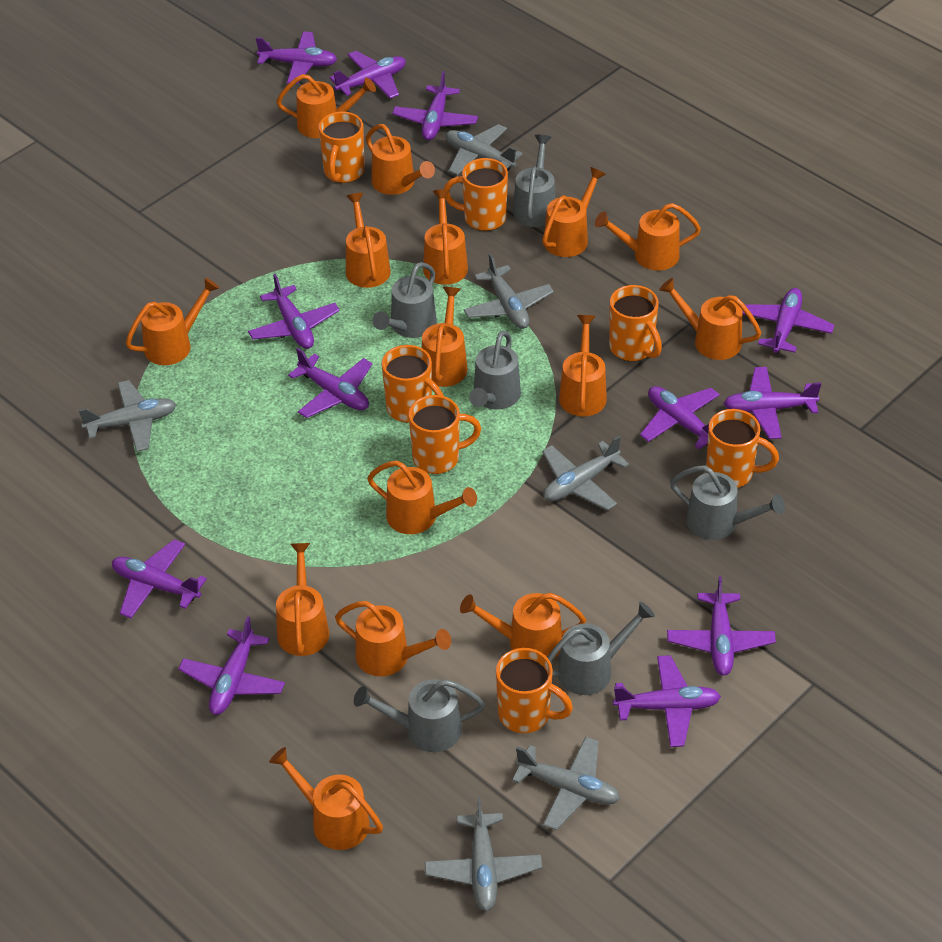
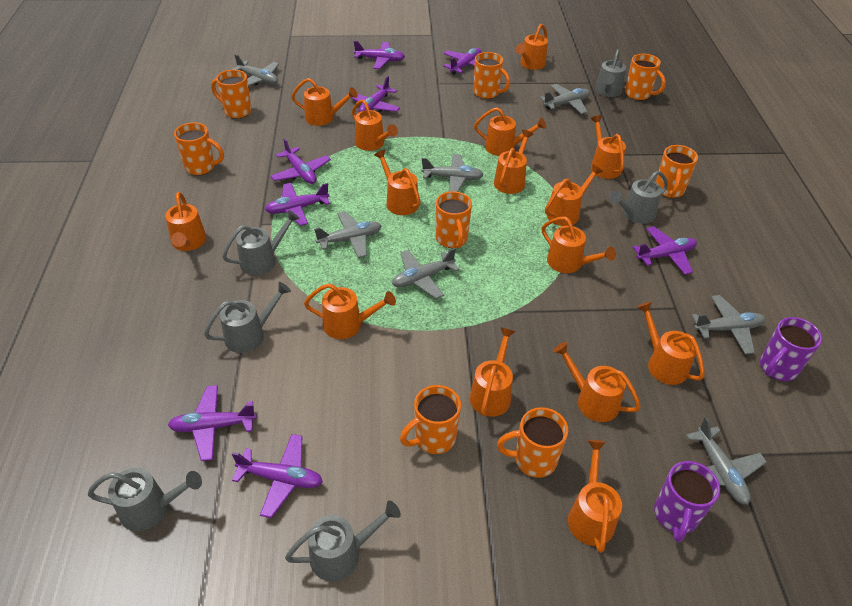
grey plane: [78,380,176,452] [424,797,542,911] [446,124,522,175] [463,253,554,329] [512,737,620,830] [542,436,629,510] = 6 -> [231,54,279,86] [314,211,382,258] [392,248,460,299] [421,154,484,192] [540,84,590,114] [686,417,766,505] [691,295,765,354] = 7
orange mug: [319,111,365,183] [382,345,444,423] [408,395,481,474] [444,158,508,231] [496,648,573,733] [609,285,662,361] [706,409,779,488] = 7 -> [174,122,224,175] [211,69,252,119] [400,385,461,454] [436,191,472,248] [473,52,510,99] [497,407,568,478] [625,54,666,100] [656,145,698,198] = 8
purple mug: none = 0 -> [654,461,720,543] [760,317,822,381] = 2
purple plane: [112,539,207,618] [178,616,285,715] [248,274,340,349] [256,31,337,84] [288,348,372,418] [330,51,406,99] [392,71,478,140] [613,655,721,747] [640,386,720,449] [667,576,776,676] [723,367,821,439] [742,288,834,353] = 12 -> [168,385,257,461] [232,434,323,518] [265,183,330,226] [270,138,331,184] [351,76,400,112] [354,41,405,69] [443,48,481,75] [633,226,697,275] = 8

